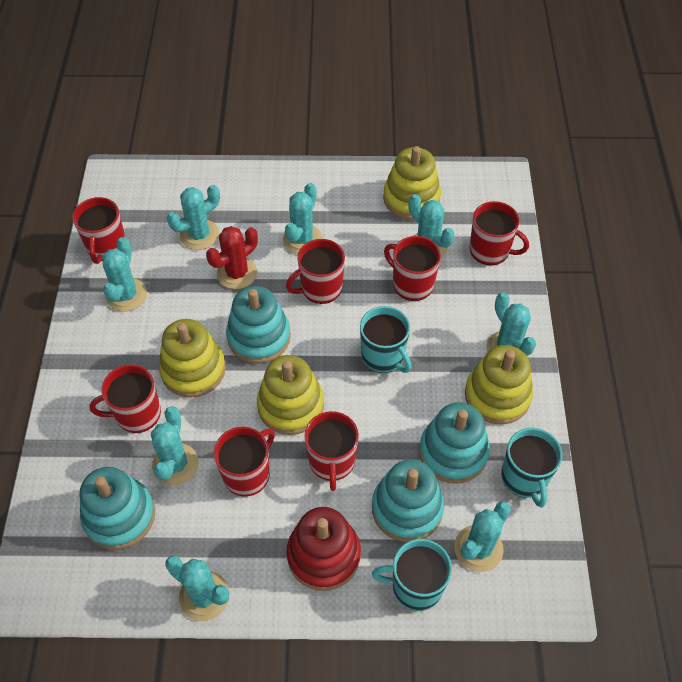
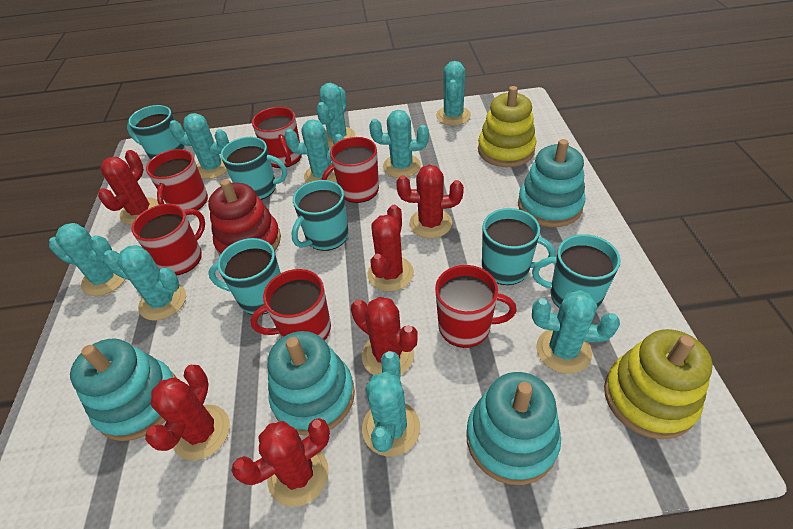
red cactus: [206,226,258,289] = 1 -> [98,150,159,225] [145,365,230,460] [231,418,330,507] [351,297,418,375] [367,205,414,292] [396,165,464,238] = 6
red mug: [72,197,126,264] [89,364,161,433] [214,427,275,497] [286,239,345,304] [304,411,359,491] [384,236,441,301] [470,201,529,265] = 7 -> [132,204,205,276] [146,149,208,210] [250,269,331,341] [252,107,302,168] [322,137,379,203] [435,265,517,348] = 6
turquoise cactus: [102,237,147,312] [151,406,199,485] [165,555,229,621] [167,185,220,250] [283,183,322,254] [408,194,455,259] [454,501,511,572] [486,292,536,357] = 8 -> [49,223,125,296] [103,245,186,321] [169,113,229,179] [284,119,345,183] [316,83,355,148] [362,351,420,457] [369,110,429,178] [436,61,471,126] [532,290,620,374] = 9
turquoise mug: [360,306,411,373] [372,539,452,611] [501,428,562,508] = 3 -> [127,105,185,160] [208,238,281,315] [221,137,287,200] [291,180,349,251] [482,208,555,285] [532,234,620,309] = 6
yellow stacking toy: [159,319,226,398] [257,355,324,435] [383,146,441,220] [465,345,533,424] = 4 -> [478,86,536,167] [604,329,713,439] = 2

